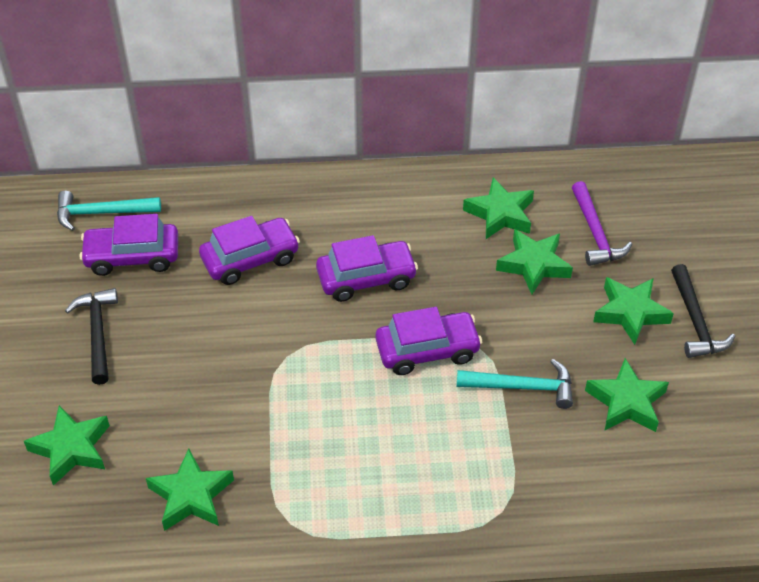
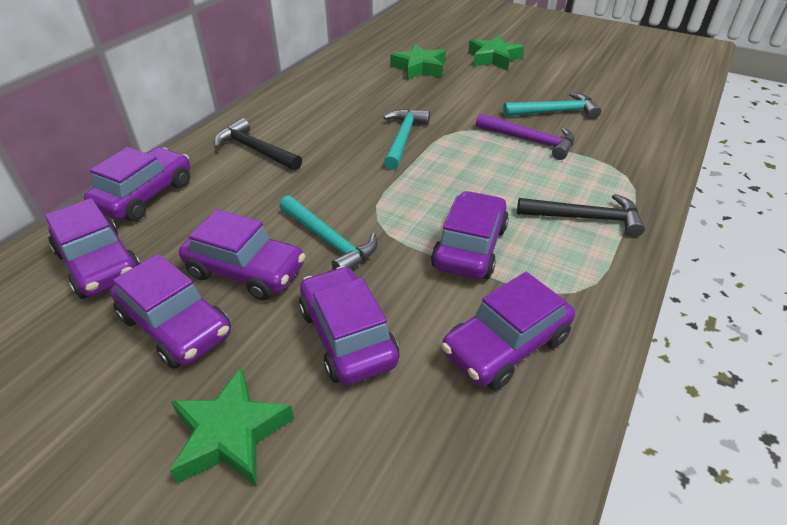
green star: [24,405,110,486] [146,449,234,531] [463,177,534,239] [496,229,573,294] [585,358,669,432] [593,277,674,345] = 6 -> [170,367,294,486] [390,44,446,80] [468,36,524,70] = 3
purple car: [79,214,178,276] [199,216,300,285] [316,235,418,302] [376,307,482,375] = 4 -> [45,198,141,299] [84,147,190,222] [111,254,231,369] [179,209,305,301] [299,266,399,385] [431,191,509,279] [441,272,575,390] = 7
turquoise hammer: [57,191,161,231] [457,359,573,409] = 2 -> [279,195,377,270] [383,109,430,170] [503,92,601,119] = 3

